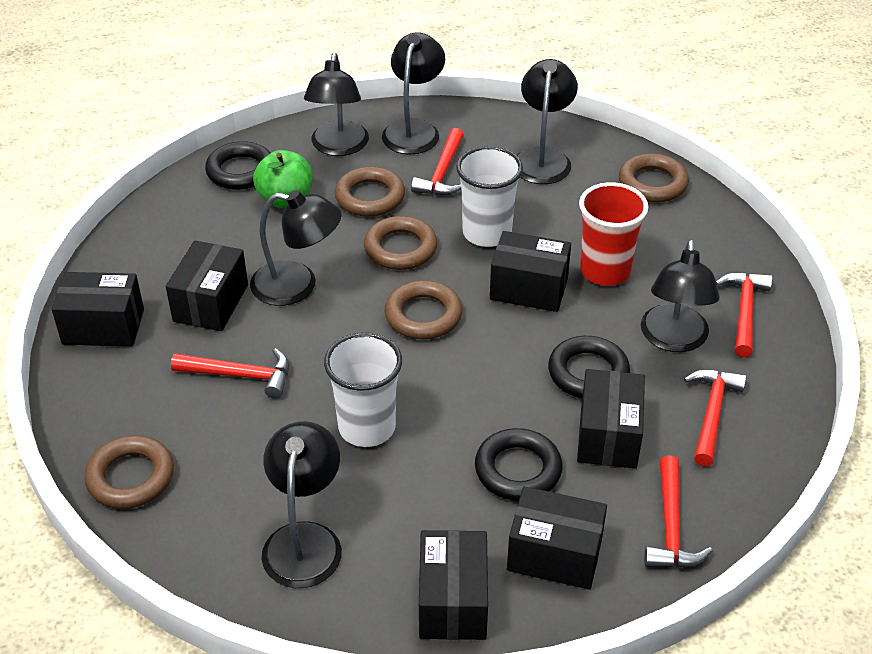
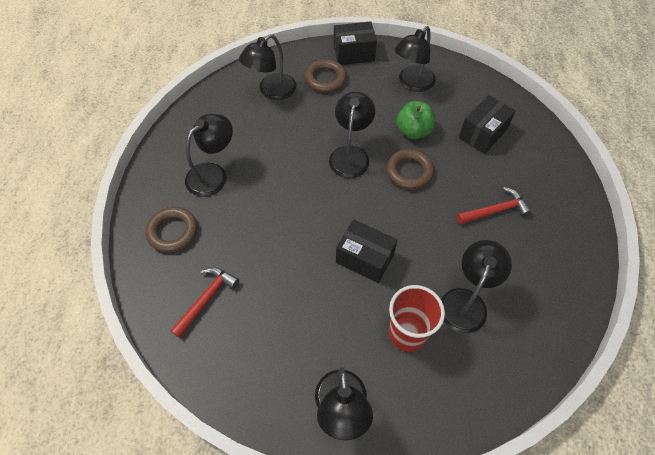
black box: [51,272,144,346] [166,241,248,331] [419,530,488,640] [490,231,571,312] [507,486,607,590] [577,369,645,469] = 6 -> [334,21,377,65] [336,219,398,283] [459,95,516,154] = 3
black ring: [205,141,270,190] [475,428,563,501] [548,336,630,398] = 3 -> none = 0
brown ring: [84,435,174,509] [334,166,405,217] [364,216,438,270] [385,280,462,339] [619,153,689,202] = 5 -> [146,207,197,253] [304,59,347,93] [386,149,434,190] = 3
red hammer: [171,348,289,399] [411,128,464,195] [644,455,713,568] [684,369,747,467] [716,272,773,358] = 5 -> [170,267,239,338] [457,187,532,225] = 2
white cup: [324,332,402,447] [456,146,523,247] = 2 -> none = 0

